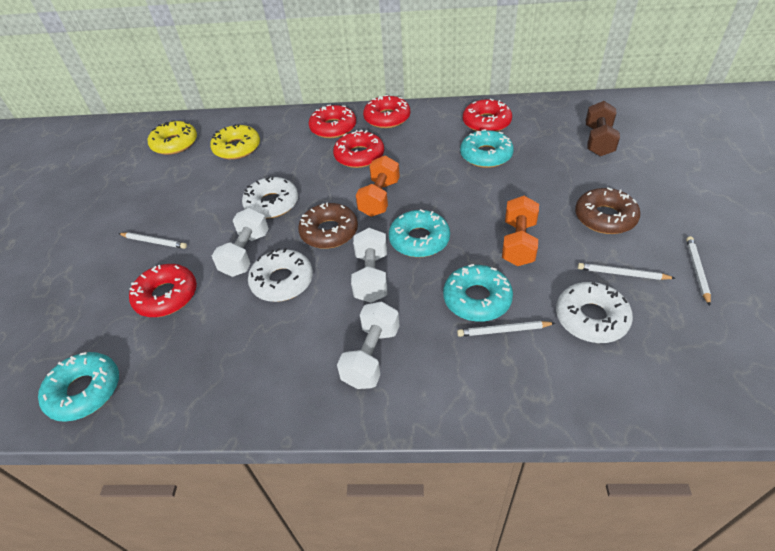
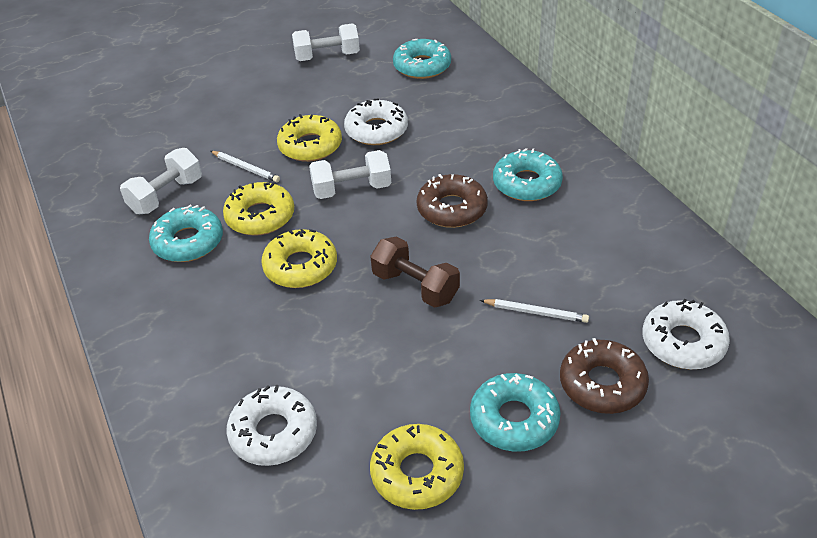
orange dumbbell: [356,156,400,217] [502,196,539,266] = 2 -> none = 0
red donut: [129,264,197,317] [308,104,356,138] [333,130,384,168] [363,95,410,128] [463,98,512,132] = 5 -> none = 0
white pencil: [118,232,187,249] [457,321,555,337] [578,263,675,280] [686,236,711,306] = 4 -> [210,151,280,182] [480,299,589,323] = 2
yellow donut: [148,120,197,155] [210,124,260,160] = 2 -> [223,182,294,236] [261,229,337,288] [277,114,342,162] [370,424,464,510] = 4

